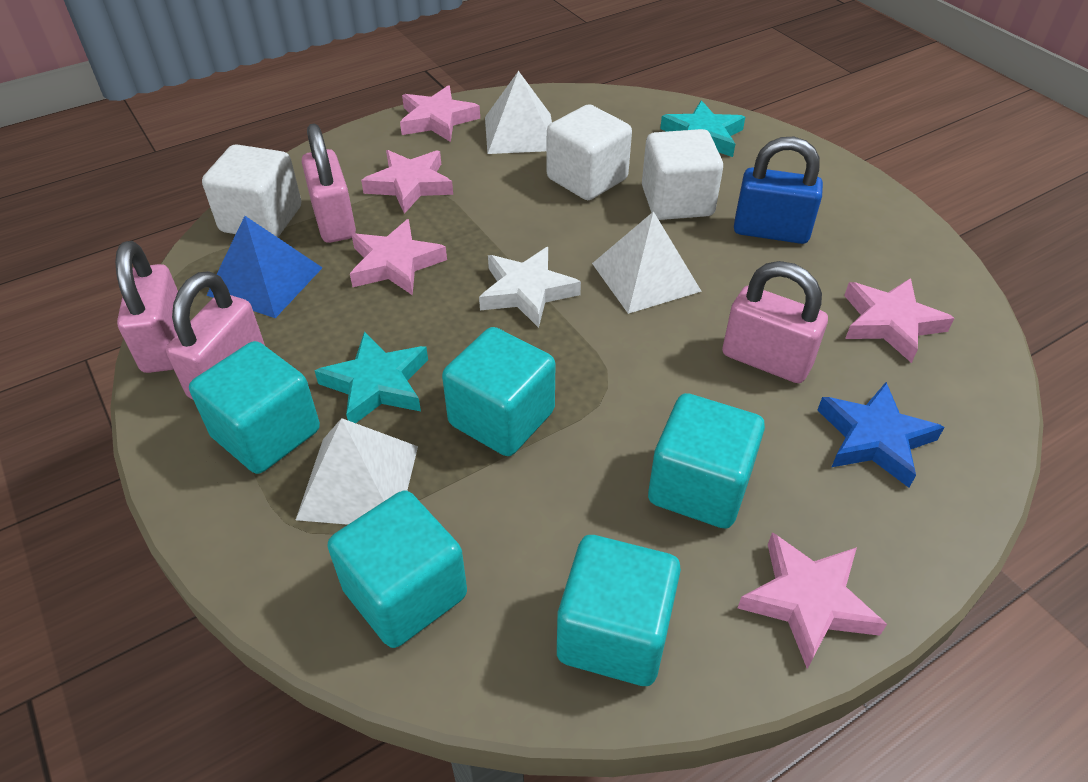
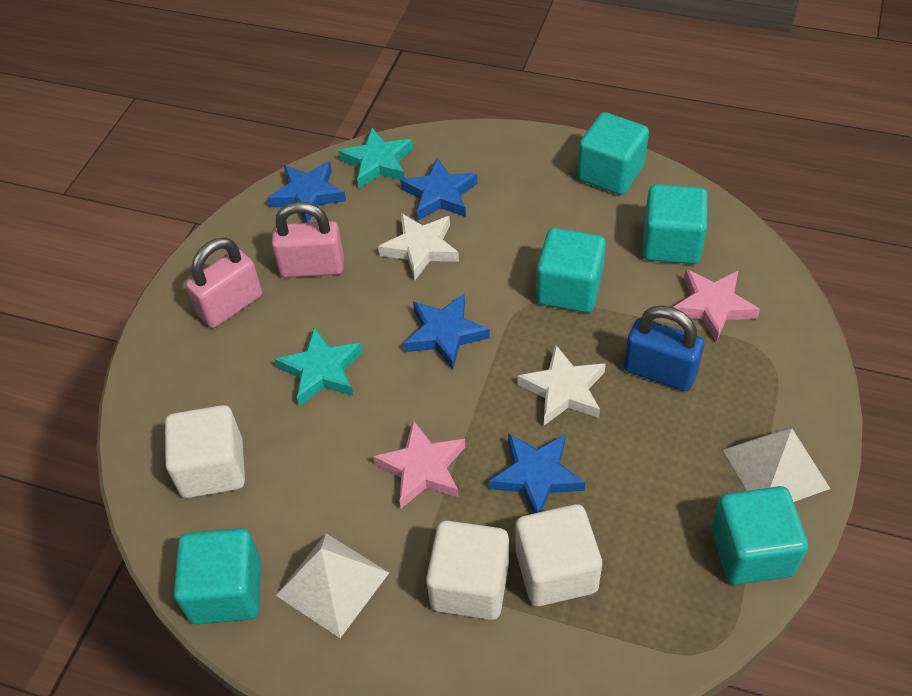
blue pyramid: [206,216,322,318] = 1 -> none = 0
blue star: [818,382,944,488] = 1 -> [267,161,346,223] [400,158,477,220] [404,294,490,370] [489,434,585,514] = 4
pink padlock: [115,241,178,373] [166,271,265,399] [302,124,356,243] [722,261,828,383] = 4 -> [186,238,262,328] [272,202,344,278] = 2
pink star: [350,219,447,295] [361,150,453,214] [400,85,480,142] [738,532,887,669] [844,278,955,363] = 5 -> [373,420,465,508] [673,269,760,342] = 2
white pyramid: [296,418,418,525] [485,71,552,154] [592,211,702,314] = 3 -> [276,534,389,638] [723,427,831,502] = 2
white star: [479,247,581,328] = 1 -> [378,213,459,281] [517,344,606,425] = 2

